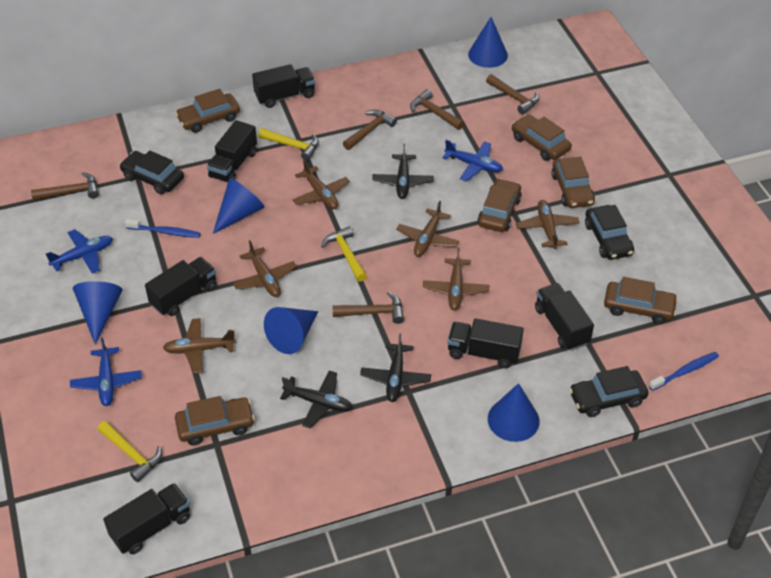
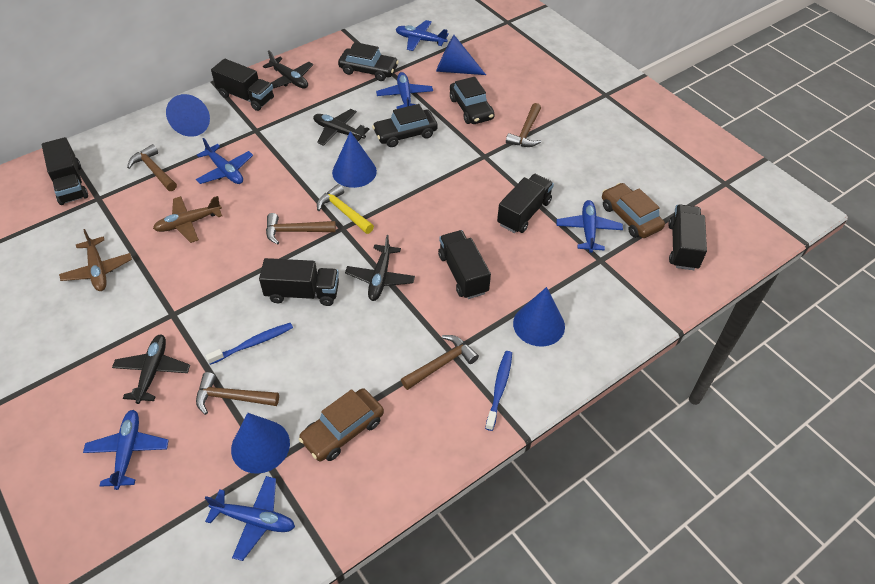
black plane: [280,371,353,429] [360,333,431,402] [372,144,434,199] = 3 -> [112,335,190,404] [263,50,313,88] [313,109,369,146] [345,235,415,301] = 4
blue plane: [46,229,113,273] [70,338,142,406] [442,140,503,181] = 3 -> [83,410,169,490] [196,138,253,184] [205,476,295,561] [376,72,433,109] [396,20,449,51] [556,200,623,253] = 6
brown car: [175,89,240,133] [175,396,255,446] [477,179,522,232] [512,114,572,161] [551,157,595,208] [604,277,678,324] = 6 -> [299,388,384,461] [602,183,665,238] = 2
brown plane: [163,318,236,374] [233,240,297,297] [292,159,350,209] [396,201,459,257] [423,248,489,311] [516,200,580,249] = 6 -> [59,229,132,291] [153,196,222,243] = 2
yellow hammer: [97,421,162,482] [258,128,319,161] [321,226,367,282] = 3 -> [317,184,374,234] = 1

